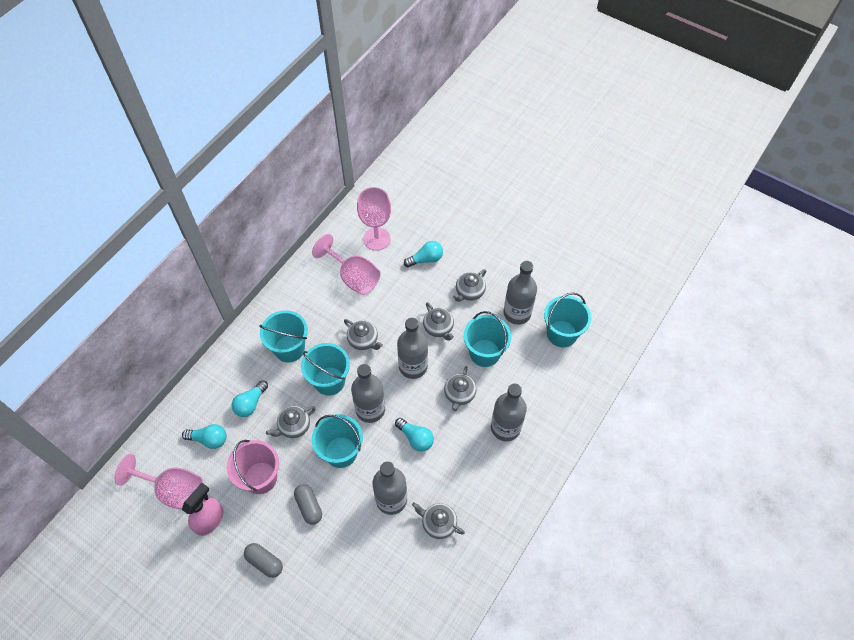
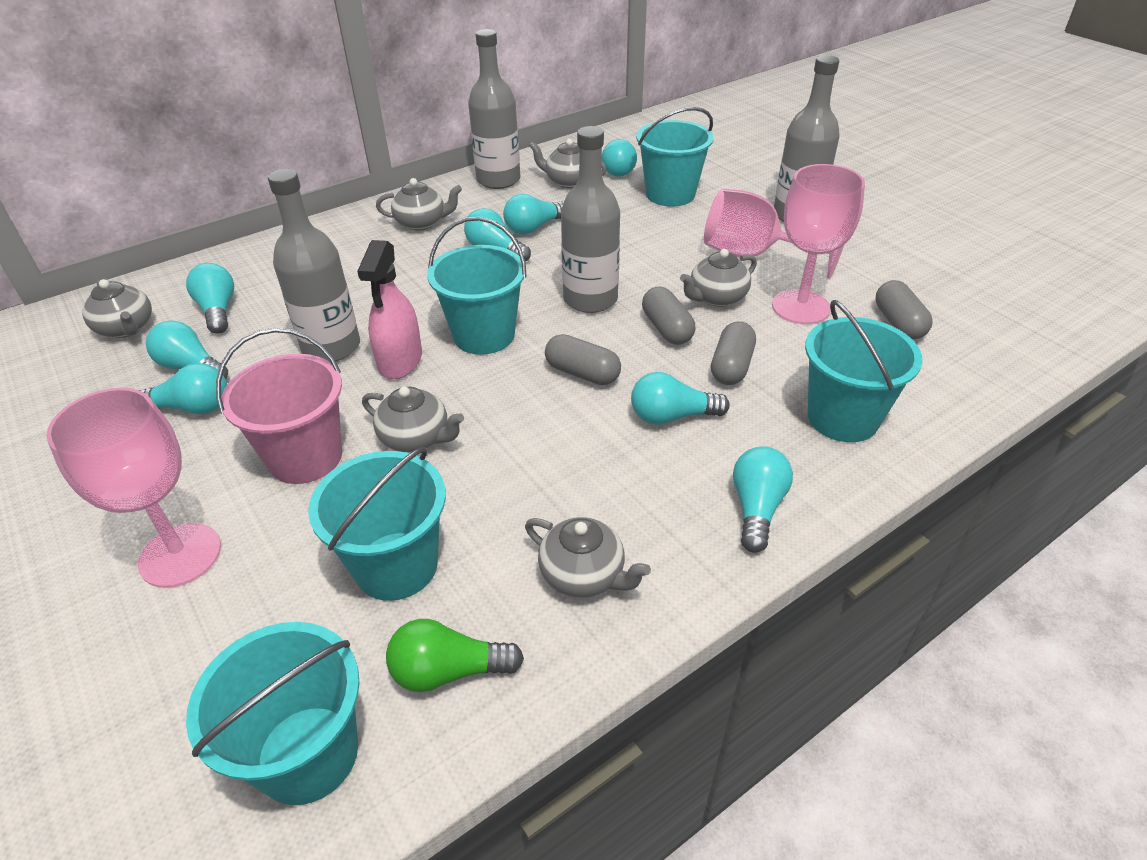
green light bulb: none = 0 -> [386,619,524,692] = 1
grey bottle: [351,364,385,423] [372,461,407,515] [397,318,428,379] [491,384,527,441] [504,261,537,325] = 5 -> [268,169,360,362] [468,29,520,189] [561,126,620,313] [774,55,840,222] = 4
grey capsule: [244,543,283,578] [294,484,322,525] = 2 -> [545,334,621,385] [642,287,695,345] [711,321,756,385] [875,280,933,340] = 4
turquoise light bulb: [182,424,227,449] [232,380,268,417] [395,418,434,451] [404,241,443,267] = 4 -> [140,363,227,414] [146,320,228,379] [186,263,234,334] [464,208,531,262] [503,194,564,235] [602,139,637,177] [631,372,730,425] [733,446,793,553] = 8

